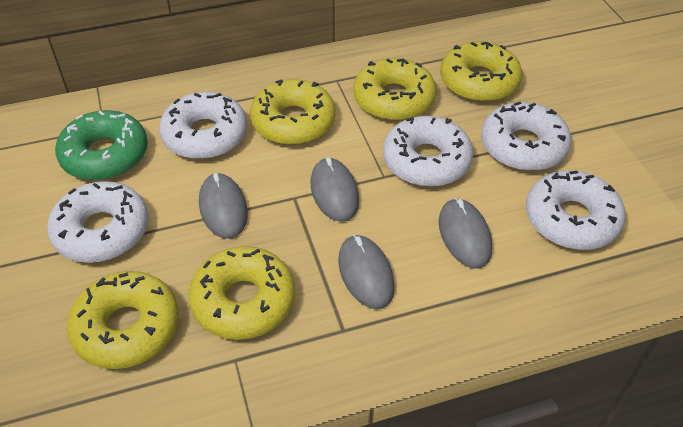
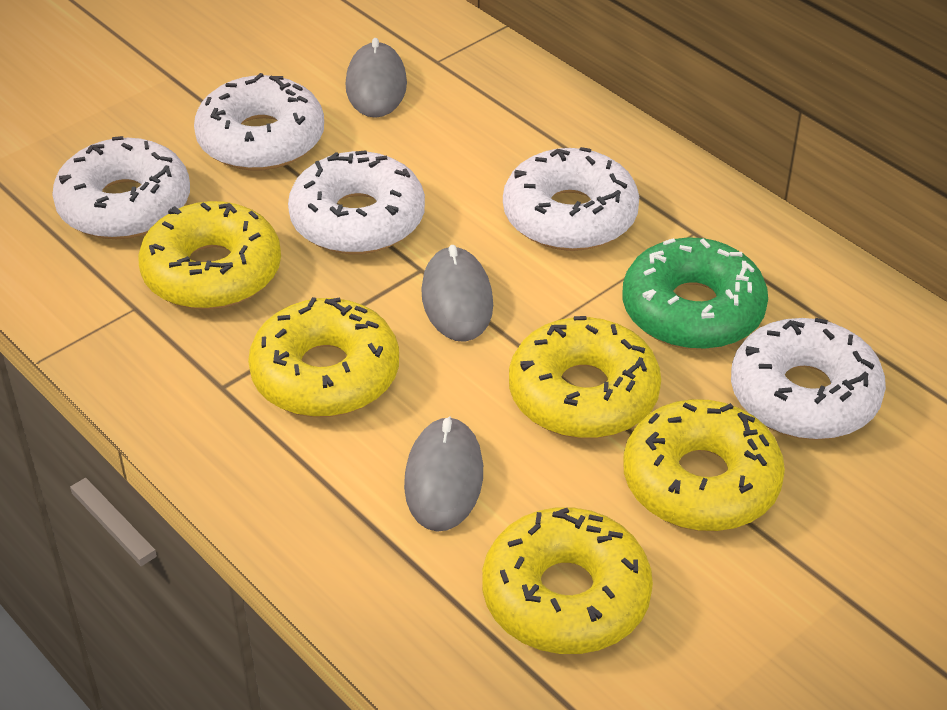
grey mouse: [199,173,248,239] [311,157,359,222] [338,235,395,309] [439,198,492,269] = 4 -> [345,38,407,118] [404,416,483,532] [421,245,493,342] = 3

